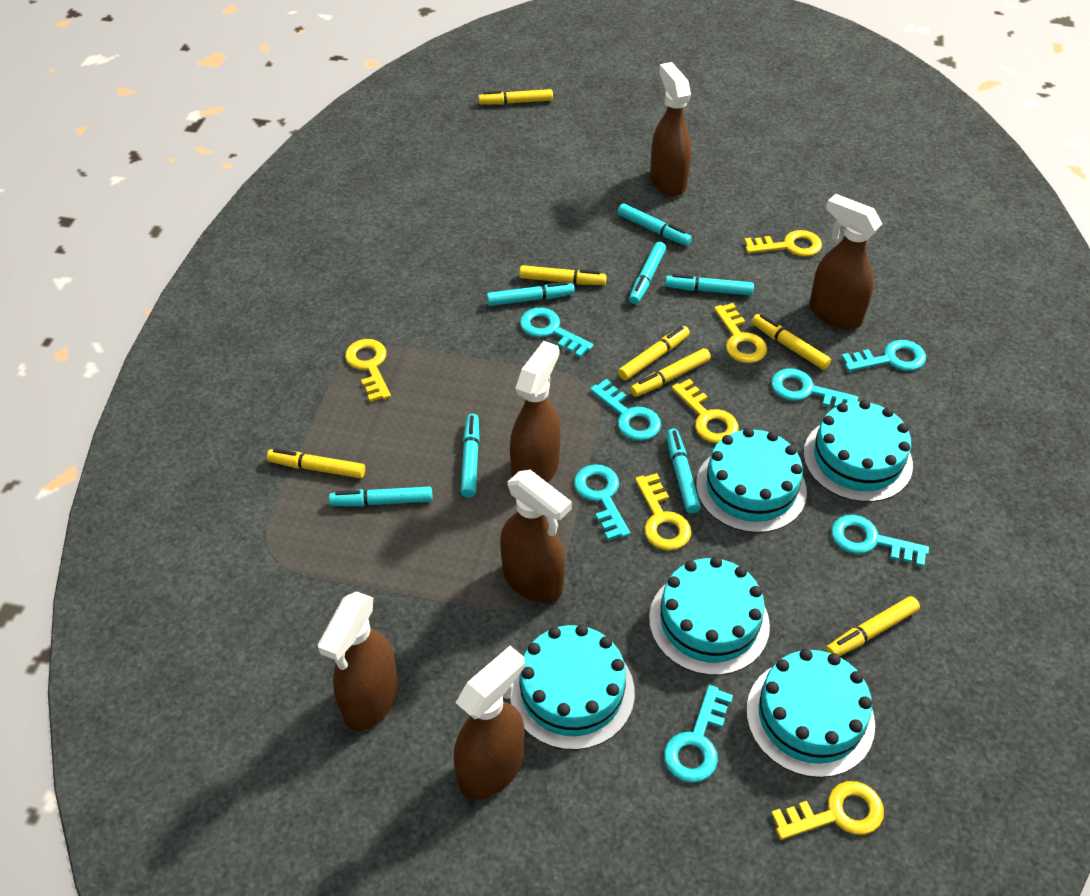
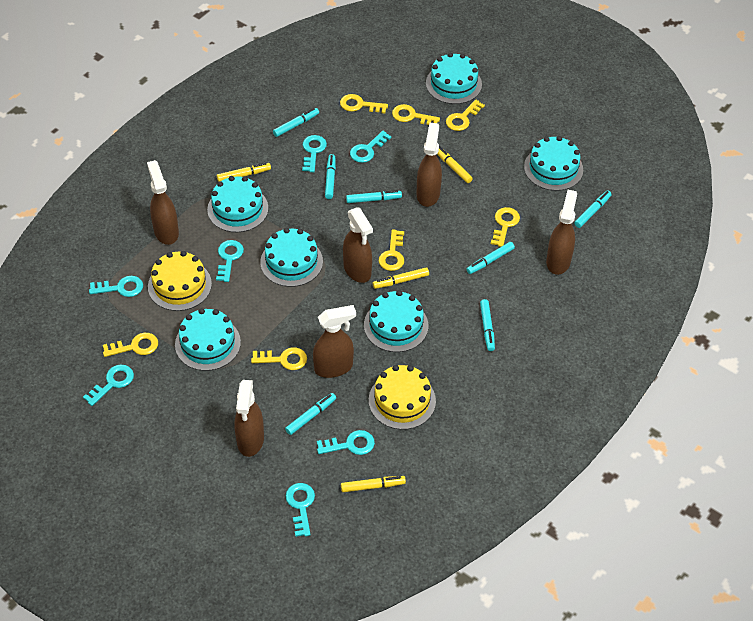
turquoise cake: [510,624,635,750] [649,557,770,675] [696,428,807,533] [746,649,875,778] [803,400,913,502] = 5 -> [175,308,241,371] [207,176,268,232] [260,228,323,287] [364,290,428,352] [426,53,482,104] [524,136,583,191] = 6
yellow cake: none = 0 -> [148,251,212,311] [369,365,436,430] = 2
yellow key: [345,339,391,402] [635,473,691,551] [672,379,739,443] [714,303,767,363] [744,230,822,257] [771,781,884,840] = 6 -> [103,333,158,357] [251,347,307,370] [340,94,388,114] [379,229,404,271] [392,104,440,125] [446,100,485,131] [491,207,520,247] = 7
yellow marker: [267,449,365,478] [478,89,553,105] [519,265,607,285] [618,326,690,380] [630,348,711,397] [752,314,831,370] [826,596,920,656] = 7 -> [217,162,271,182] [341,476,406,492] [372,267,429,289] [437,146,473,183] = 4

